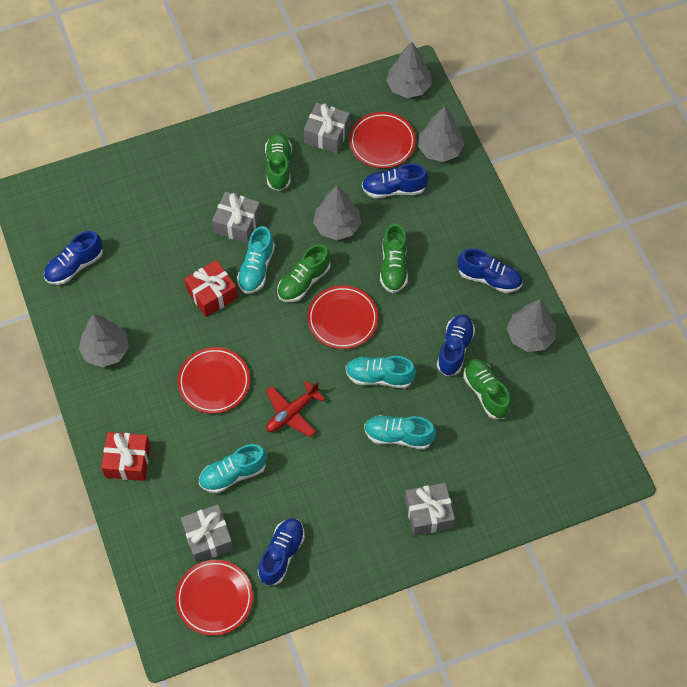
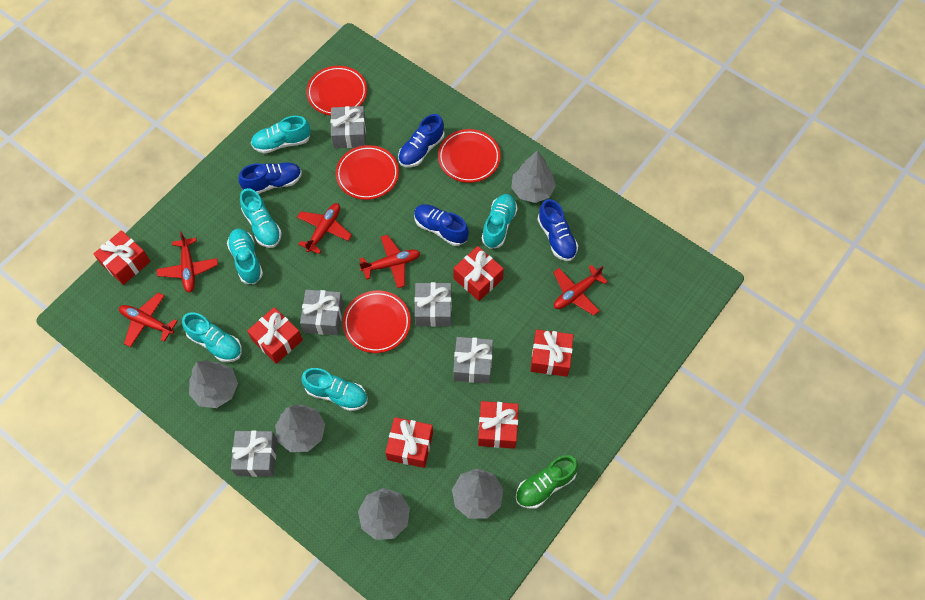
blue shoe: [44,231,103,285] [258,518,305,585] [362,163,428,198] [437,314,475,376] [458,248,522,293] = 5 -> [238,162,302,194] [398,114,444,167] [414,204,469,246] [537,199,578,261] = 4
green shoe: [265,133,292,191] [277,244,331,302] [380,224,408,293] [463,358,511,419] = 4 -> [516,455,578,509] = 1
grey gift: [181,505,233,563] [212,192,261,244] [304,102,350,153] [405,483,455,536] = 4 -> [231,430,277,477] [300,290,344,335] [330,106,366,148] [414,282,452,327] [453,337,493,384] = 5
red gift: [101,432,150,481] [184,260,238,317] = 2 -> [94,230,151,285] [247,307,303,364] [385,417,433,468] [453,246,504,301] [478,401,519,449] [530,329,573,377] = 6
red plane: [266,381,325,437] = 1 -> [119,293,178,347] [156,232,218,293] [297,203,352,254] [359,235,420,288] [553,265,608,315] = 5
turquoise shoe: [199,444,267,493] [237,226,275,294] [346,356,416,388] [364,415,436,450] = 4 -> [182,312,242,362] [227,229,263,284] [240,188,282,248] [251,116,311,154] [301,368,368,411] [482,194,518,249] = 6

